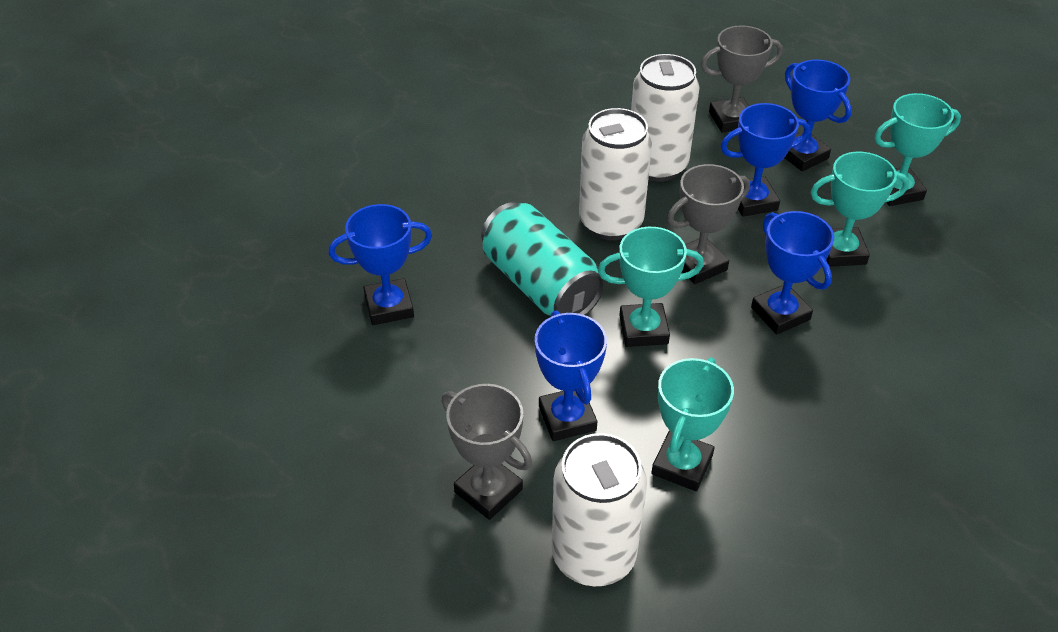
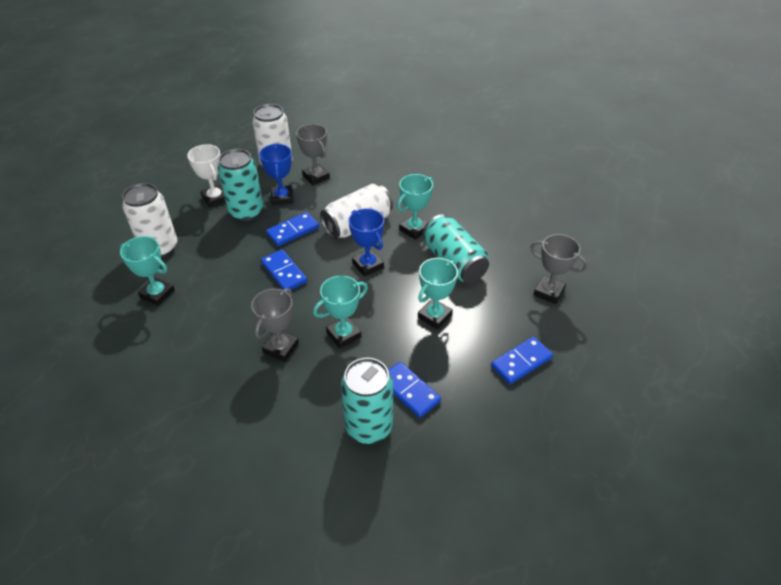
blue domino: none = 0 -> [261,250,307,290] [266,212,319,246] [388,362,441,418] [491,337,553,384] = 4
blue trophy: [329,204,432,325] [535,310,607,441] [721,103,810,217] [751,211,834,335] [785,60,852,171] = 5 -> [259,144,293,205] [349,208,384,277] = 2
turquoise can: [481,202,605,316] = 1 -> [218,149,264,222] [341,358,393,444] [423,214,489,283] = 3
white trophy: none = 0 -> [187,144,226,208] = 1

